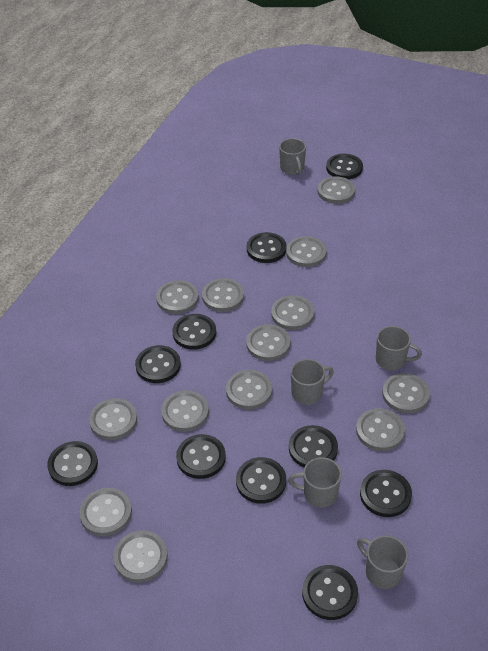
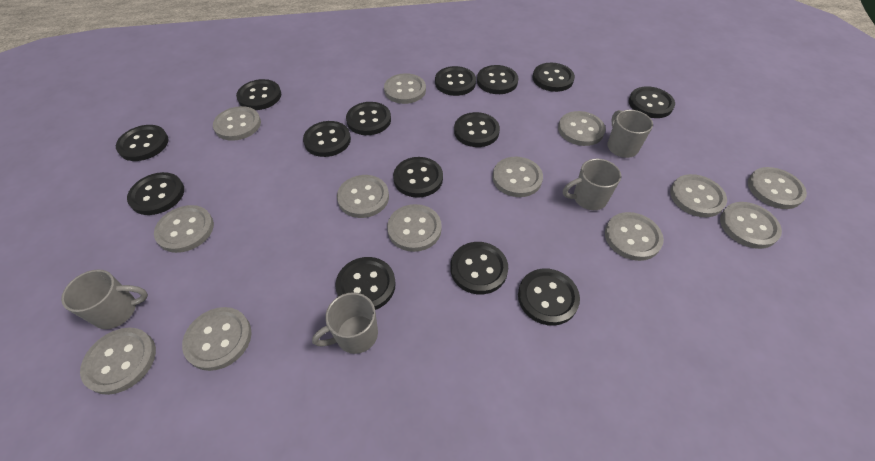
black button: [47,441,98,486] [135,345,181,383] [172,314,216,350] [176,434,226,479] [236,457,286,504] [247,232,287,263] [289,425,338,467] [302,565,358,620] [326,154,363,179] [360,470,412,517] = 10 -> [116,125,169,161] [127,172,184,215] [236,79,281,110] [303,121,351,157] [335,257,396,310] [346,102,391,135] [393,157,443,198] [435,66,476,96] [450,242,508,294] [454,112,500,147] [477,65,518,94] [518,268,580,326] [533,63,575,92] [629,86,675,118] = 14
grey mug: [279,138,306,175] [288,457,342,507] [291,359,334,405] [357,535,408,589] [376,326,422,370] = 5 -> [61,270,148,329] [312,292,378,354] [563,159,621,210] [607,110,653,158] = 4

